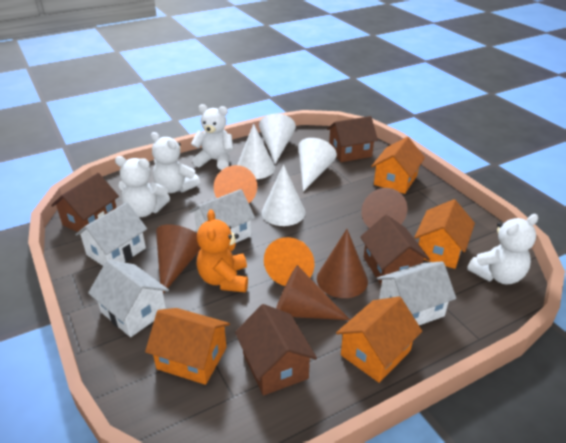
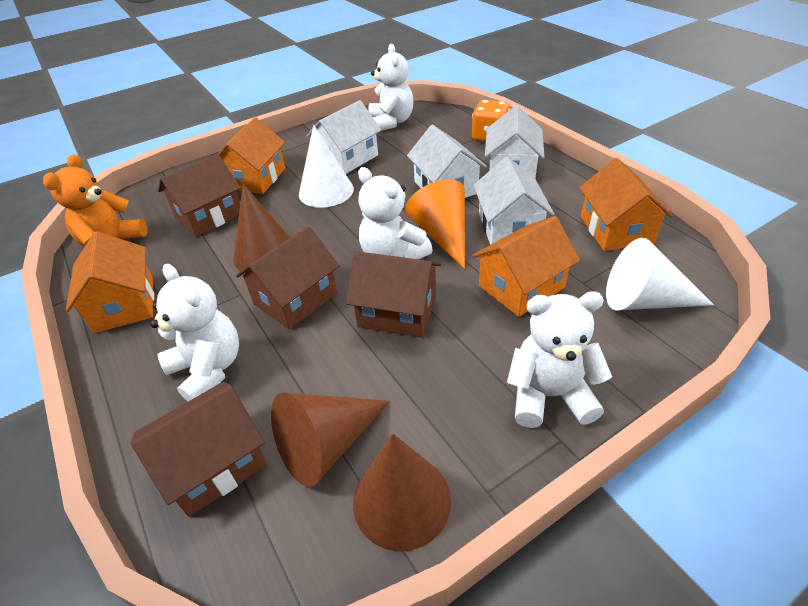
brown cone: [156,225,201,294] [276,265,350,320] [317,229,368,298] [361,188,408,228] = 4 -> [234,184,290,273] [271,392,390,487] [353,433,451,551] = 3
orange cone: [214,165,257,203] [264,237,315,286] = 2 -> [405,179,465,269] = 1
orange dice: none = 0 -> [472,100,510,142] = 1
white cone: [237,124,275,179] [259,114,296,164] [262,165,305,226] [298,138,337,192] = 4 -> [299,125,354,208] [606,238,714,311] = 2

